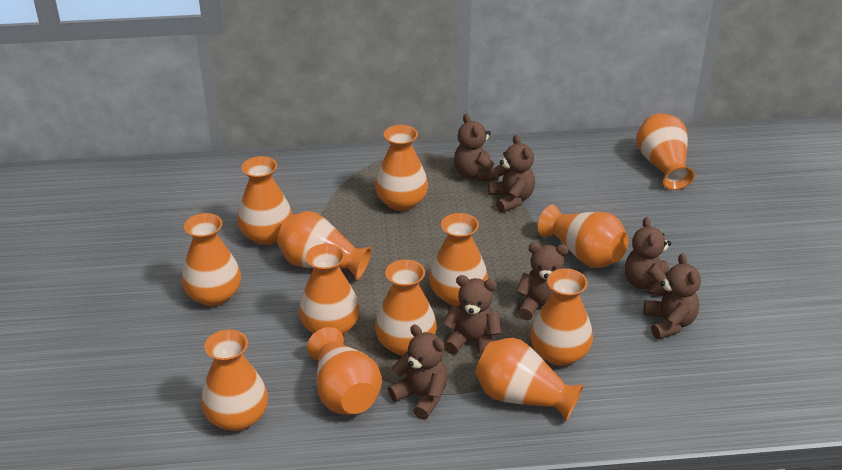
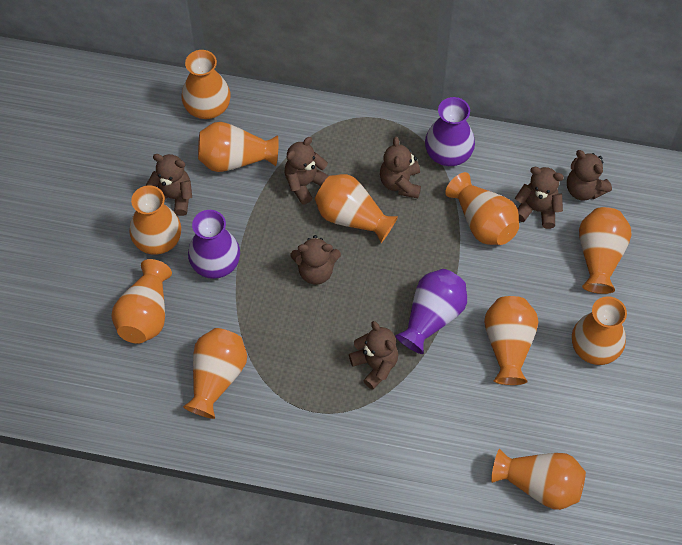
orange vase: [181,213,241,306] [201,329,268,431] [237,156,293,245] [277,211,372,280] [299,244,360,334] [307,327,382,415] [375,125,428,211] [375,259,437,356] [429,213,488,306] [475,338,584,421] [530,269,593,366] [538,205,628,268] [636,113,695,190] = 13 -> [111,259,172,344] [129,186,181,255] [182,50,231,119] [183,328,247,419] [198,122,279,172] [315,174,398,243] [445,172,519,245] [484,296,538,385] [491,449,586,510] [572,296,627,365] [579,207,632,294] = 11
purple vase: none = 0 -> [188,210,240,279] [395,269,467,354] [425,97,475,166] = 3

